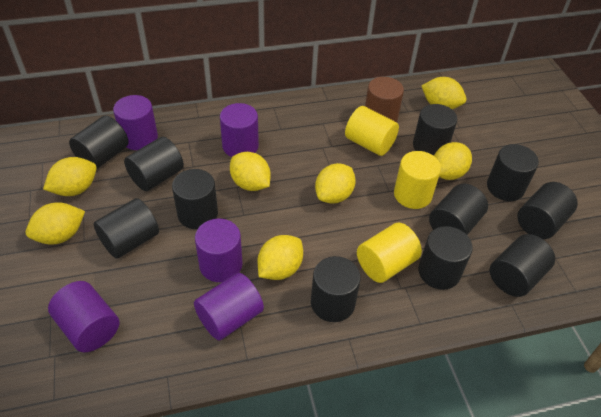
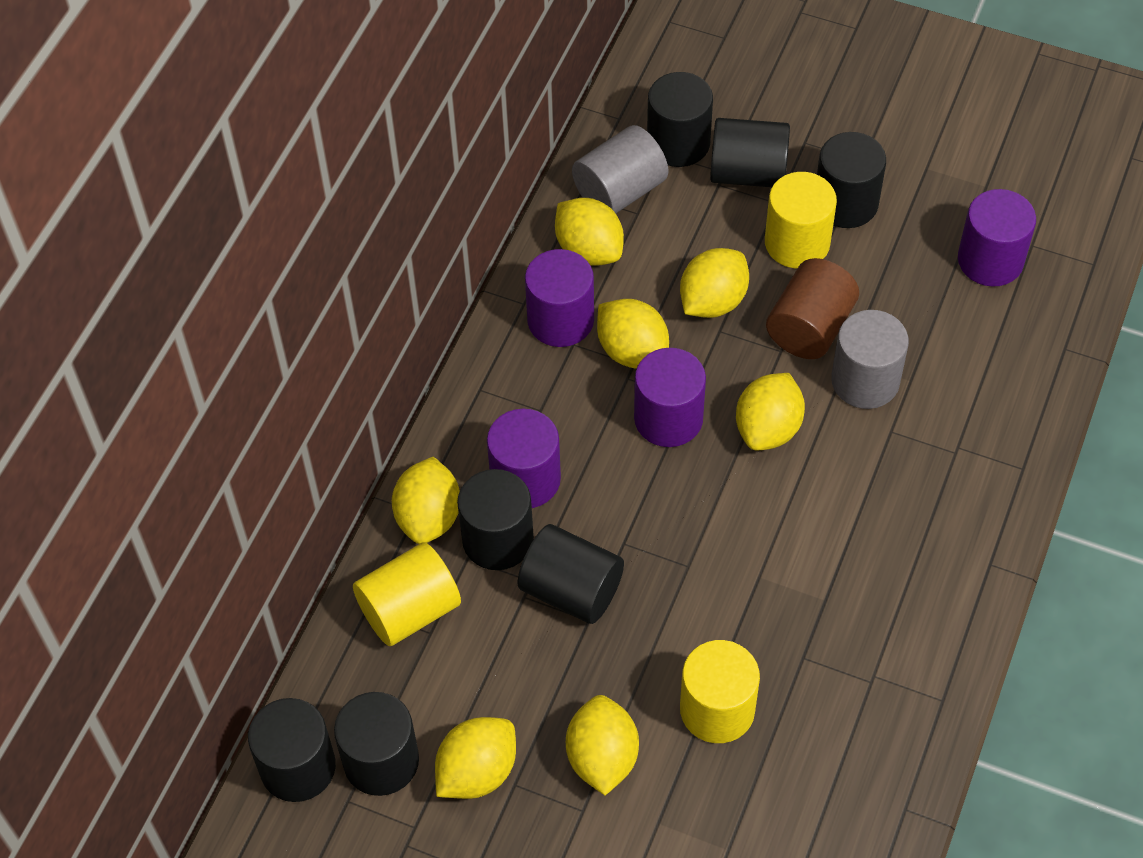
black cylinder: [69,116,129,169] [93,198,159,259] [124,137,184,191] [172,169,218,229] [311,256,361,322] [413,104,457,156] [418,226,473,290] [429,184,488,235] [487,144,539,201] [490,234,555,297] [517,182,578,239] = 11 -> [248,698,336,802] [334,692,419,796] [457,469,534,570] [517,524,624,624] [647,72,713,167] [710,118,790,187] [817,132,886,228] = 7
grey cylinder: none = 0 -> [572,125,668,213] [831,310,909,409] = 2
purple cylinder: [48,281,119,352] [113,95,158,150] [194,273,264,341] [195,219,242,282] [220,103,259,157] = 5 -> [487,409,561,508] [525,249,594,347] [634,348,706,447] [958,189,1036,287] = 4

